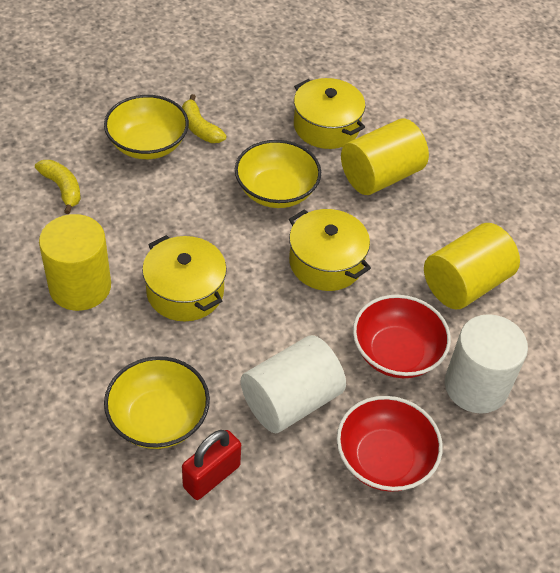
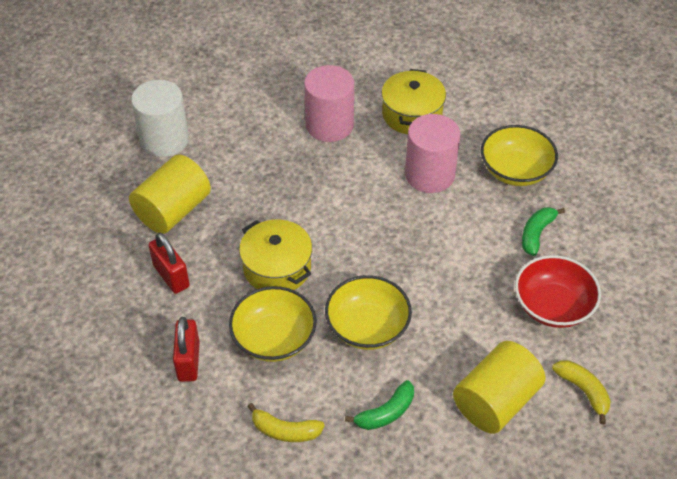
green banana: none = 0 -> [345,380,414,430] [522,207,565,256] = 2
pink cylinder: none = 0 -> [304,65,354,142] [405,114,460,193] = 2
red bowl: [337,396,443,492] [353,295,451,378] = 2 -> [515,255,601,328] = 1
red padlock: [182,430,241,500] = 1 -> [148,233,190,294] [173,317,200,382] = 2
white cylinder: [241,335,346,433] [445,314,528,414] = 2 -> [131,80,189,157] = 1
yellow cylinder: [39,214,111,311] [341,119,429,195] [424,223,520,309] = 3 -> [129,154,211,234] [453,341,546,434] = 2
yellow pot: [142,235,227,321] [289,209,371,291] [294,78,365,149] = 3 -> [239,220,312,290] [381,69,446,134] = 2

